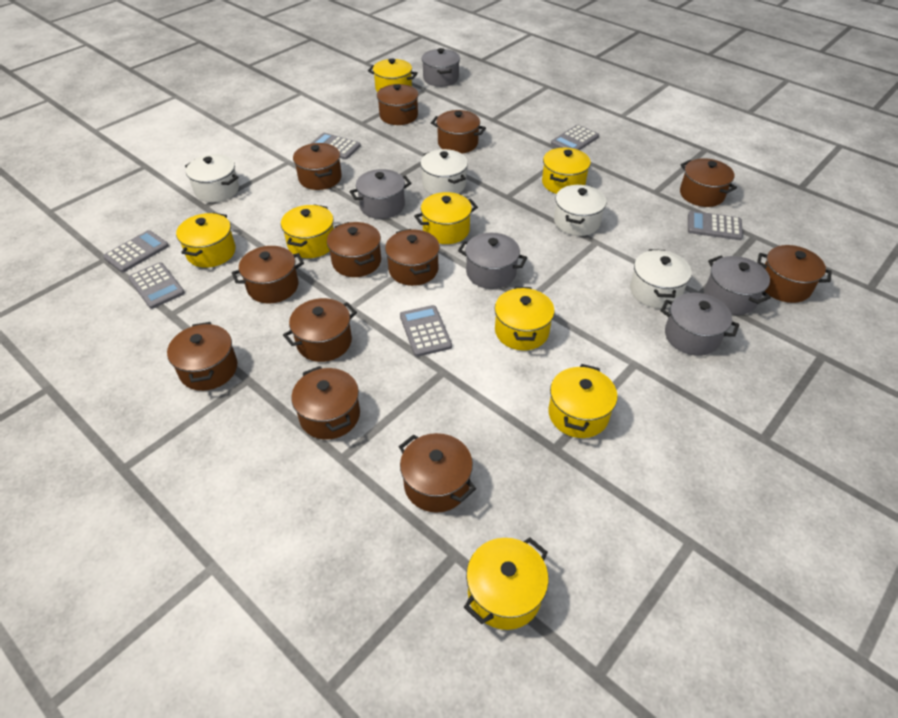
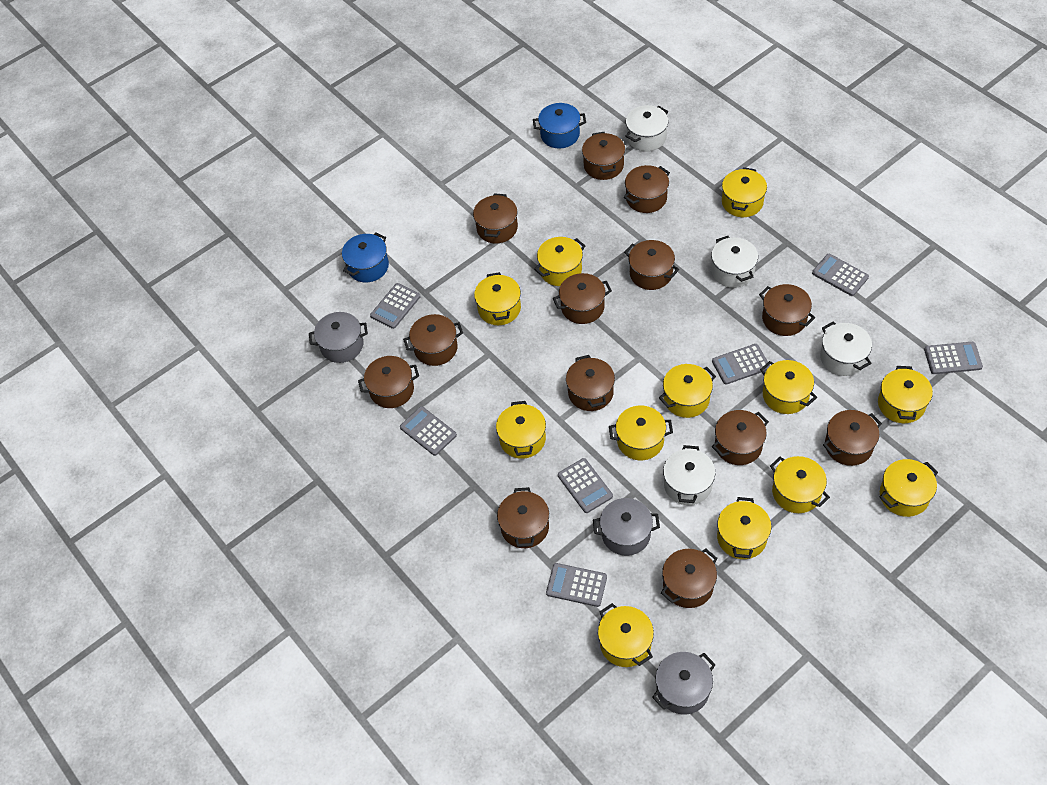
blue pot: none = 0 -> [342,232,389,282] [533,103,586,148] = 2
brown pot: [167,322,237,391] [232,246,304,303] [283,298,357,362] [291,366,360,439] [293,143,342,190] [327,222,381,277] [377,84,419,125] [385,229,440,286] [399,433,476,513] [431,110,486,153] [680,158,737,207] [757,245,832,303] = 12 -> [358,356,419,408] [403,314,463,366] [473,193,518,243] [497,487,549,548] [553,273,612,324] [566,355,615,411] [582,132,625,180] [624,165,670,213] [624,240,679,290] [661,549,718,608] [712,410,769,465] [759,284,815,336] [823,410,882,466] = 13
grey calculator: [103,230,169,272] [128,262,185,309] [310,133,361,159] [400,305,452,357] [551,125,599,150] [688,211,743,240] = 6 -> [370,283,421,329] [400,406,457,456] [546,563,607,607] [558,458,613,513] [712,344,770,385] [812,254,869,296] [924,342,983,374] = 7
grey pot: [349,169,411,219] [422,48,460,87] [458,233,527,289] [661,293,739,356] [704,256,771,315] = 5 -> [309,312,368,363] [593,498,660,556] [652,652,716,714] = 3
yellow pot: [176,213,236,268] [281,204,334,258] [368,58,418,92] [414,192,478,244] [464,538,549,630] [495,287,555,351] [542,148,591,194] [548,364,618,438] = 8 -> [474,272,521,325] [496,401,546,459] [534,237,585,286] [598,603,654,667] [609,406,673,460] [659,364,716,418] [717,497,771,559] [722,167,767,217] [760,360,817,414] [770,456,830,513] [878,366,933,423] [879,459,938,517] = 12

